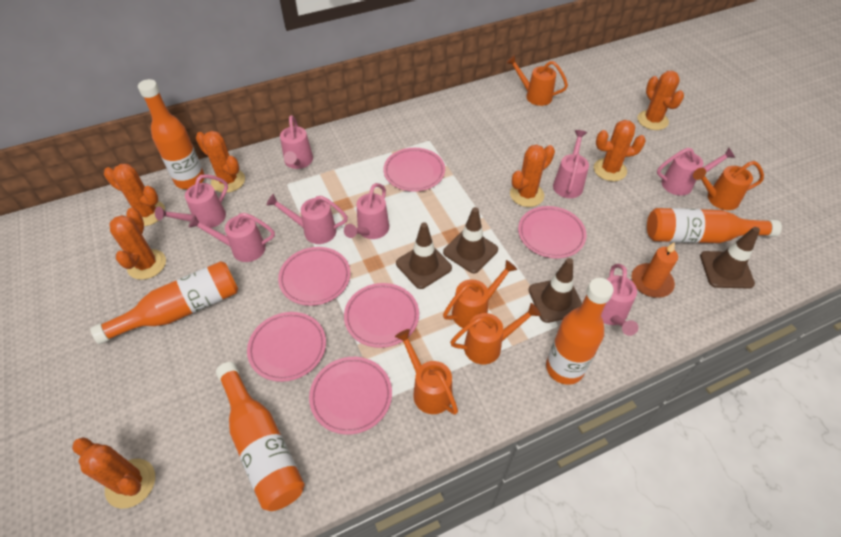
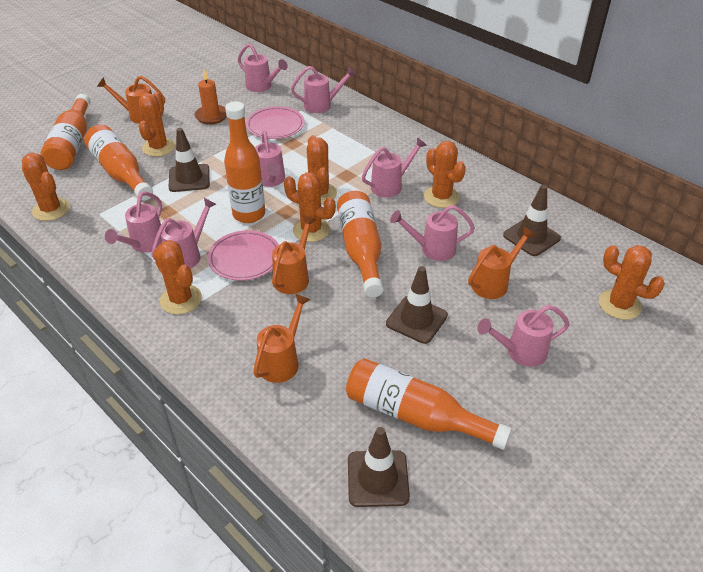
orange watering can: [395,329,458,415] [443,260,517,328] [450,303,540,364] [507,55,568,106] [693,161,764,210] = 5 -> [97,76,165,124] [253,294,311,383] [272,215,316,294] [468,227,536,299] = 4
pink plate: [247,312,326,382] [278,247,350,306] [309,357,392,435] [344,283,419,348] [383,148,445,192] [518,206,587,258] = 6 -> [208,230,279,281] [246,106,305,139] = 2

